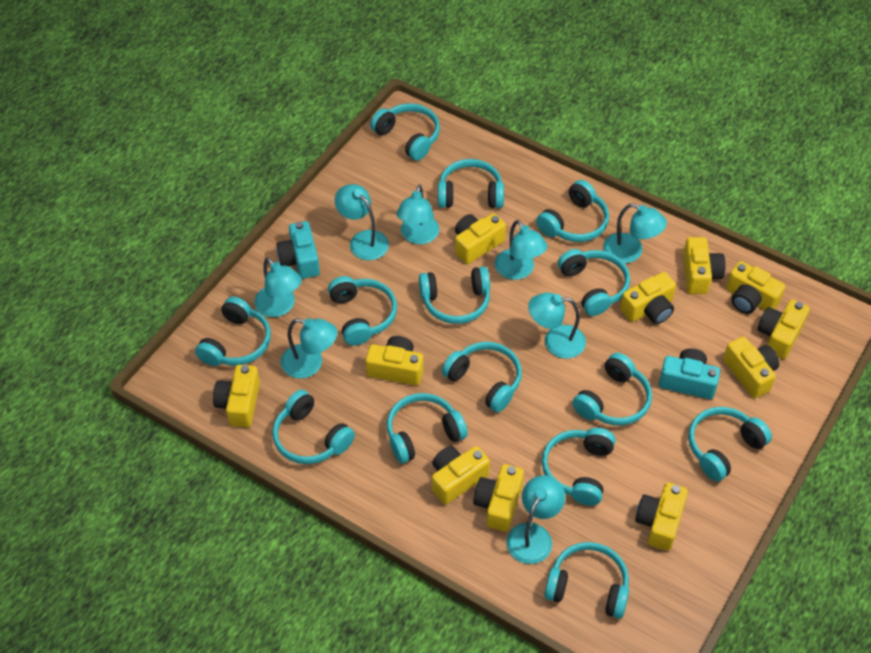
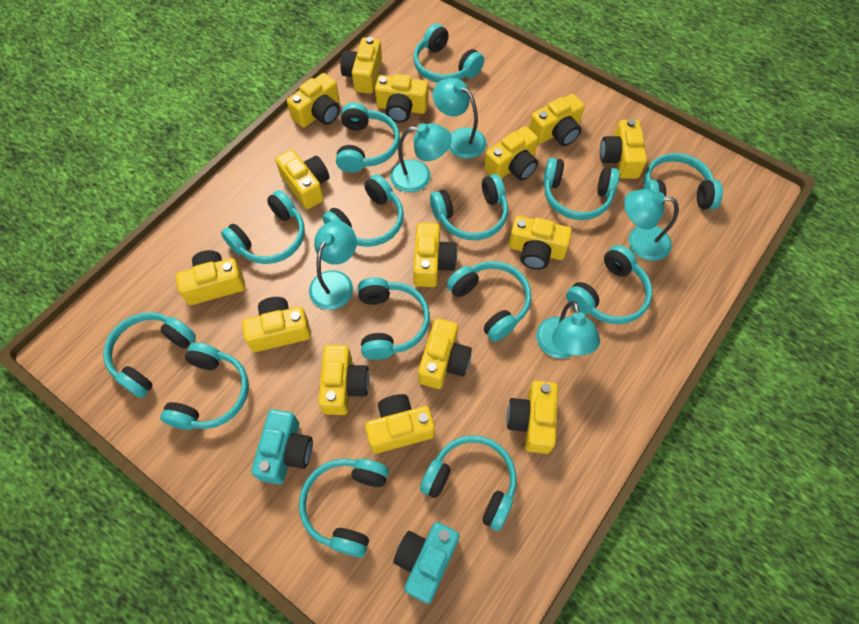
turquoise lamp: [254,257,302,317] [281,318,337,378] [334,184,389,260] [396,184,439,244] [495,220,547,280] [507,475,565,564] [528,293,586,359] [603,203,667,263] = 8 -> [309,221,357,310] [390,123,452,193] [433,78,486,159] [536,301,600,358] [624,189,679,261] = 5
yellow camera: [213,365,260,427] [365,336,424,386] [432,446,490,504] [455,213,506,264] [473,464,524,532] [620,272,676,324] [635,482,688,551] [683,237,726,294] [723,337,779,398] [726,261,786,314] [757,299,810,359] = 11 -> [176,250,245,305] [242,297,311,352] [275,149,330,209] [287,73,340,128] [318,345,369,415] [340,37,382,94] [365,394,435,454] [375,74,428,123] [413,223,457,287] [418,318,472,389] [484,126,538,181] [507,381,558,454] [509,216,572,269] [529,94,584,146] [600,119,647,179] = 15

